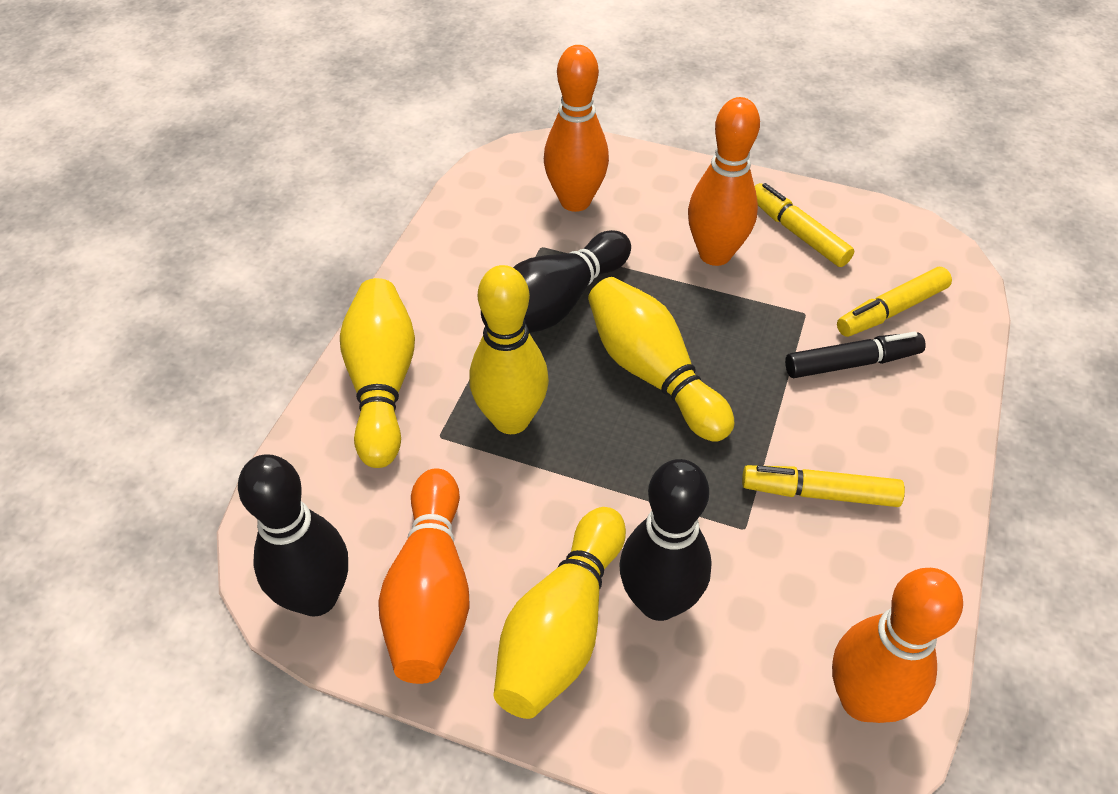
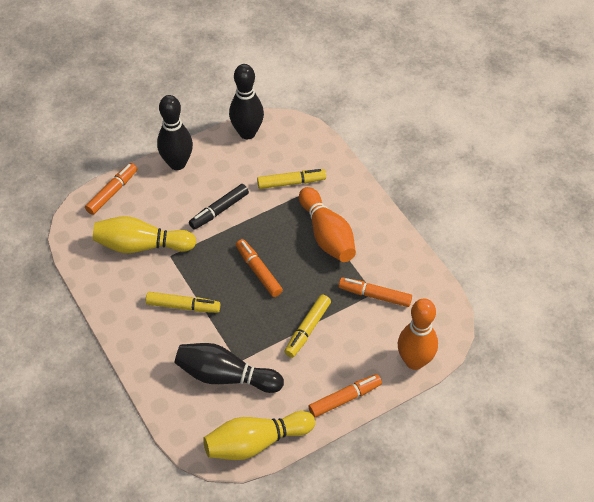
orange bowling pin: [378,468,470,684] [544,45,609,212] [688,97,760,266] [832,568,963,723] = 4 -> [299,187,356,262] [398,298,438,370] = 2
orange marker: none = 0 -> [85,163,137,215] [236,239,283,297] [308,374,382,418] [339,277,412,307] = 4
yellow bowling pin: [340,278,415,468] [469,265,549,434] [494,507,626,719] [588,277,735,442] = 4 -> [93,216,196,253] [203,411,315,460] = 2

